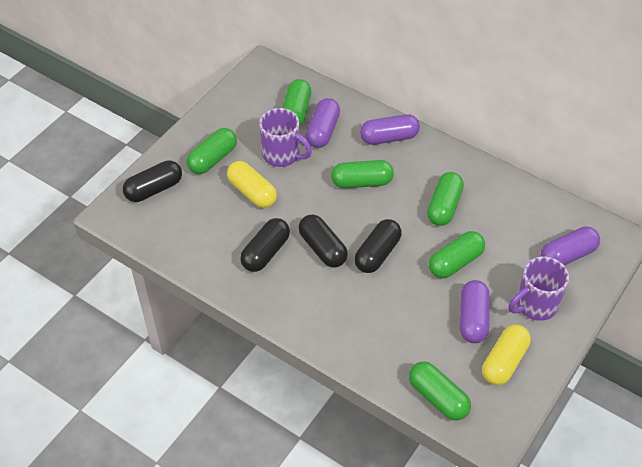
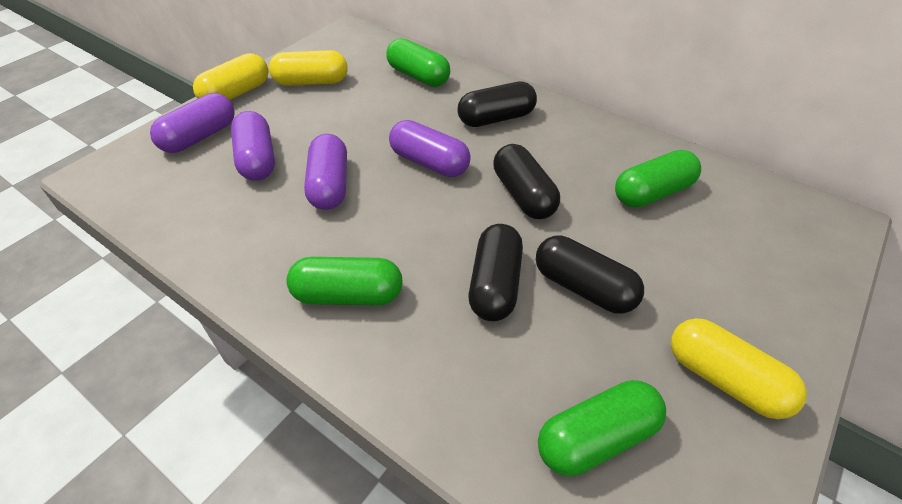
green capsule: [187,128,237,174] [282,79,311,126] [331,160,394,189] [409,361,471,421] [427,172,464,226] [429,231,485,278] = 6 -> [286,257,403,305] [386,38,450,87] [538,380,666,476] [615,150,701,208] = 4
purple mug: [259,108,312,167] [509,257,569,321] = 2 -> none = 0
yellow capsule: [227,161,277,208] [482,325,531,385] = 2 -> [193,53,268,100] [269,50,348,86] [671,318,807,419] = 3

